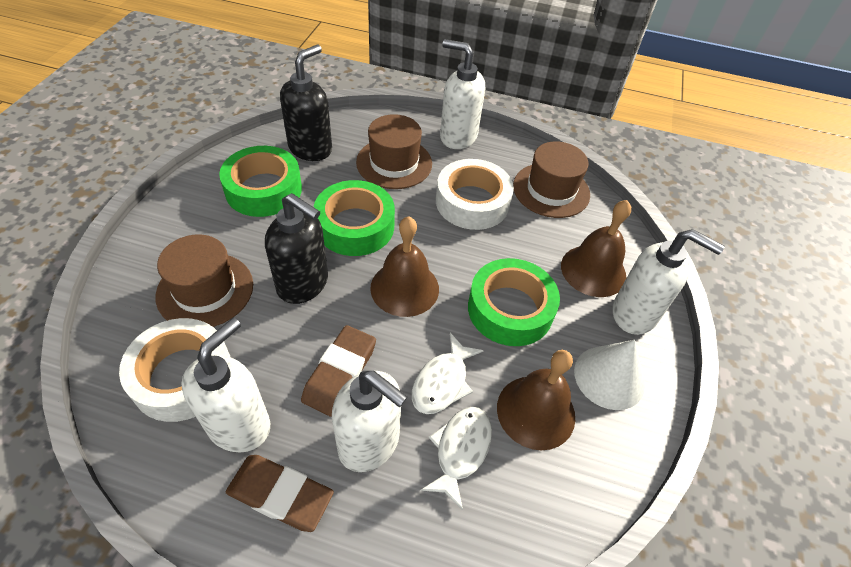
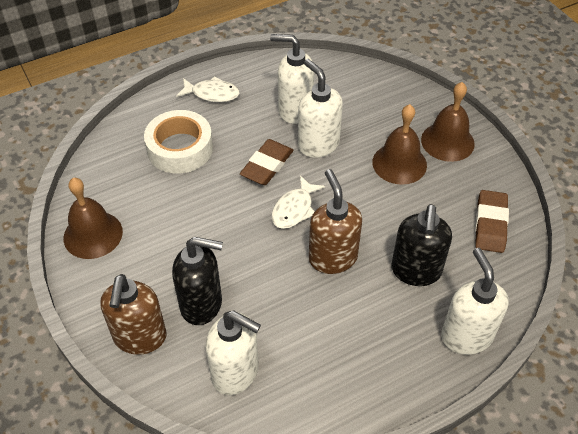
brown hat: [156,234,253,327] [356,114,432,189] [513,141,590,218] = 3 -> none = 0
brown soap dispenser: none = 0 -> [100,274,166,355] [309,169,362,274] = 2
green tape: [219,146,302,217] [314,180,395,256] [468,258,560,346] = 3 -> none = 0
white cone: [574,340,645,410] = 1 -> none = 0
white tape: [119,318,230,422] [436,159,514,230] = 2 -> [144,110,213,174] = 1

